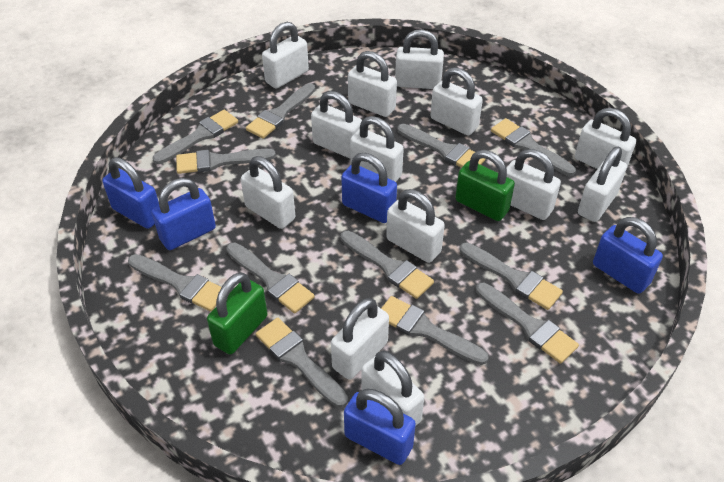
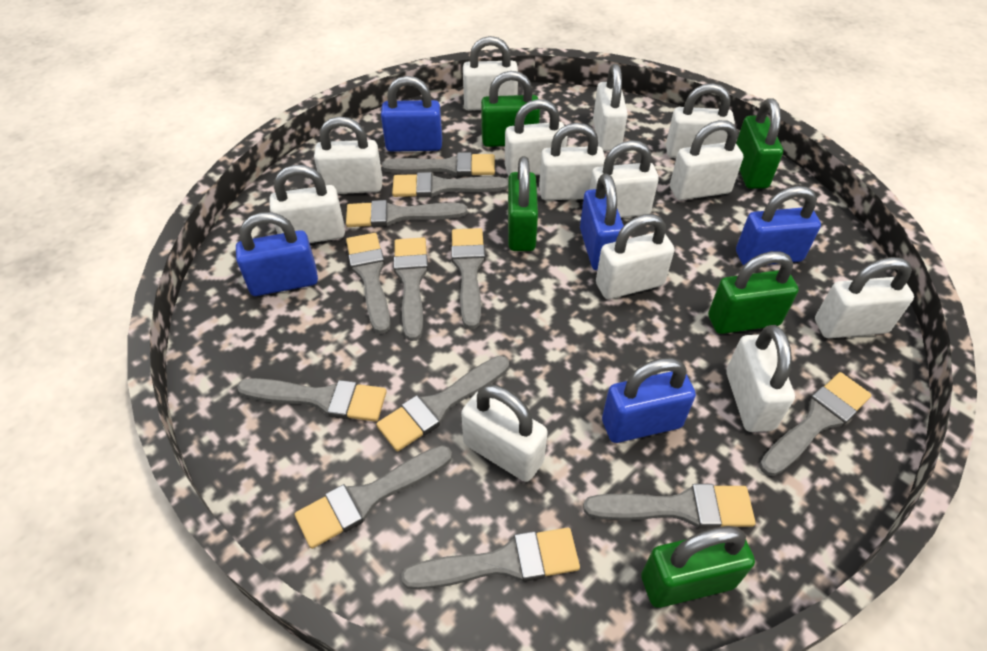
green padlock: [207,272,268,355] [455,150,515,221] = 2 -> [481,71,540,147] [508,156,538,251] [641,526,755,608] [708,251,799,334] [736,98,783,189] = 5

